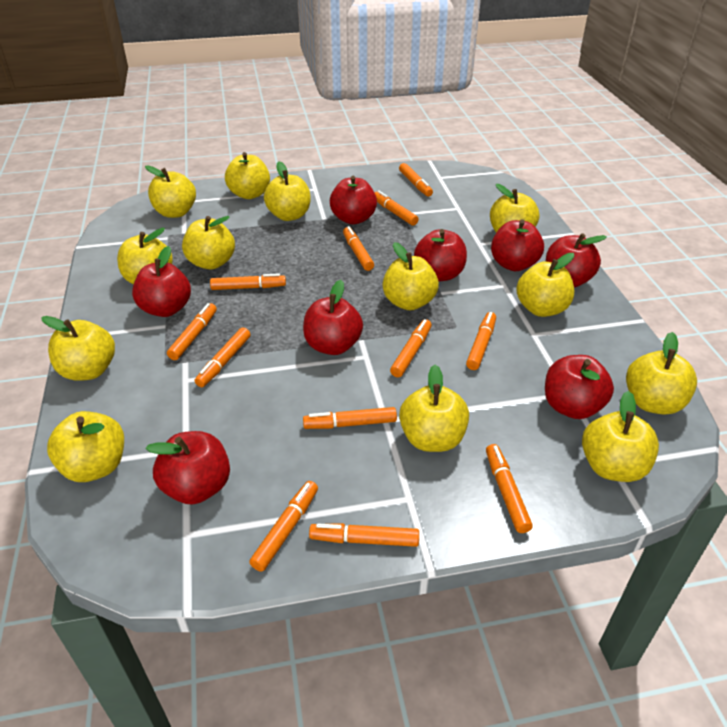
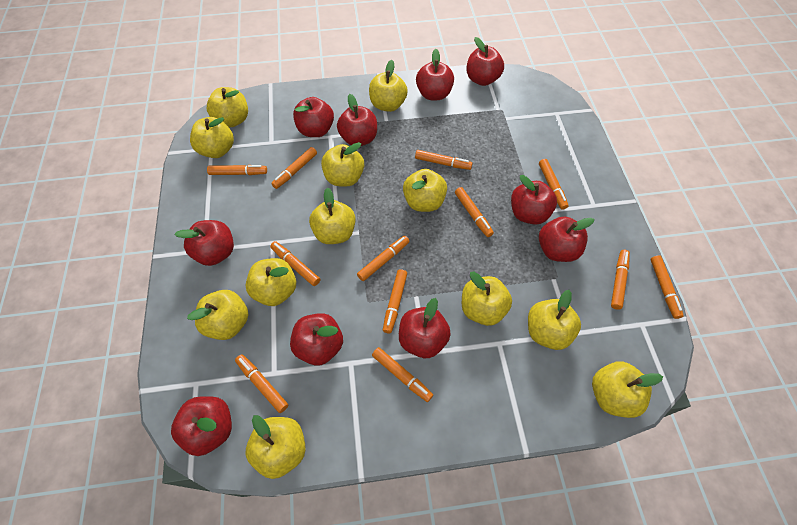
red apple: [132,246,191,317] [146,431,230,505] [303,280,363,355] [330,176,377,224] [414,229,467,281] [491,219,544,271] [545,355,614,419] [546,233,607,288] = 8 -> [171,396,232,456] [174,220,234,266] [290,313,343,366] [293,97,334,137] [337,94,377,146] [399,298,451,358] [416,49,454,100] [466,37,504,86] [511,175,557,225] [539,217,594,262] = 10
yellow apple: [41,316,115,381] [47,411,124,482] [117,228,173,284] [145,165,196,218] [182,216,235,269] [225,152,270,199] [264,161,310,221] [383,242,439,311] [399,365,469,452] [490,184,540,233] [516,253,574,317] [582,391,659,482] [626,332,697,415] = 13 -> [187,290,248,340] [190,117,234,158] [207,87,248,127] [246,258,296,306] [246,415,306,479] [309,187,356,244] [321,142,364,186] [369,60,408,112] [403,169,447,212] [462,272,512,326] [528,290,581,350] [592,361,663,418] = 12

